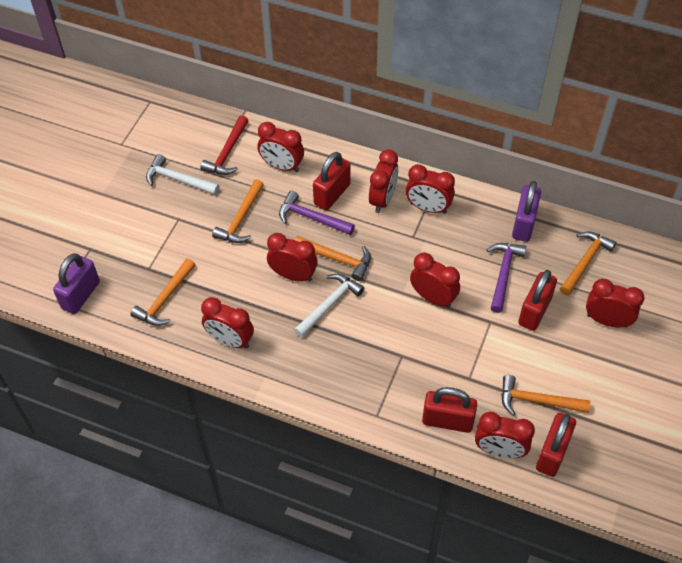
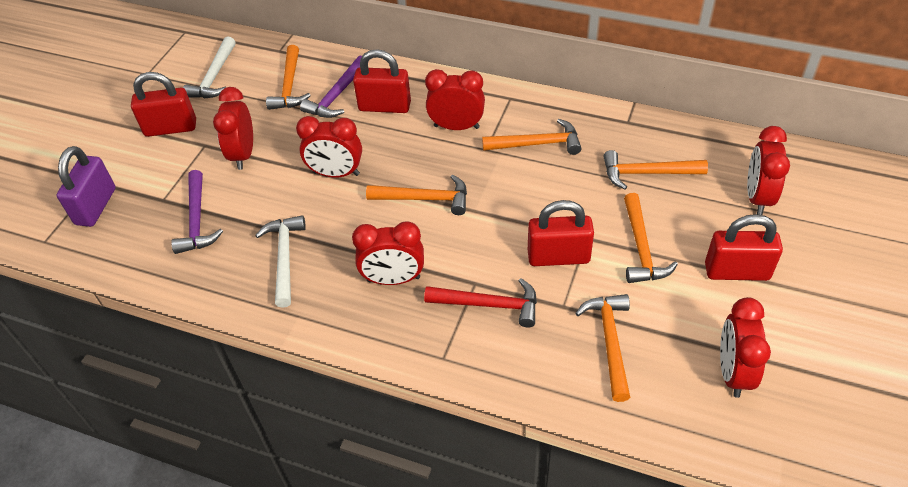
orange hammer: [131,258,196,326] [212,179,264,243] [294,236,371,281] [501,375,590,416] [560,231,616,295] = 5 -> [266,45,311,110] [366,175,467,215] [482,119,582,155] [575,294,630,402] [603,150,708,189] [624,193,678,283] = 6
purple padlock: [53,253,100,314] [512,181,541,242] = 2 -> [57,146,116,227] = 1
red clock: [201,297,254,349] [257,122,304,172] [267,233,318,282] [369,149,398,213] [406,164,455,214] [410,253,460,308] [475,412,535,458] [586,279,644,328] = 8 -> [213,87,253,170] [296,116,362,178] [352,221,424,285] [425,69,485,130] [720,297,771,398] [747,126,790,215] = 6

